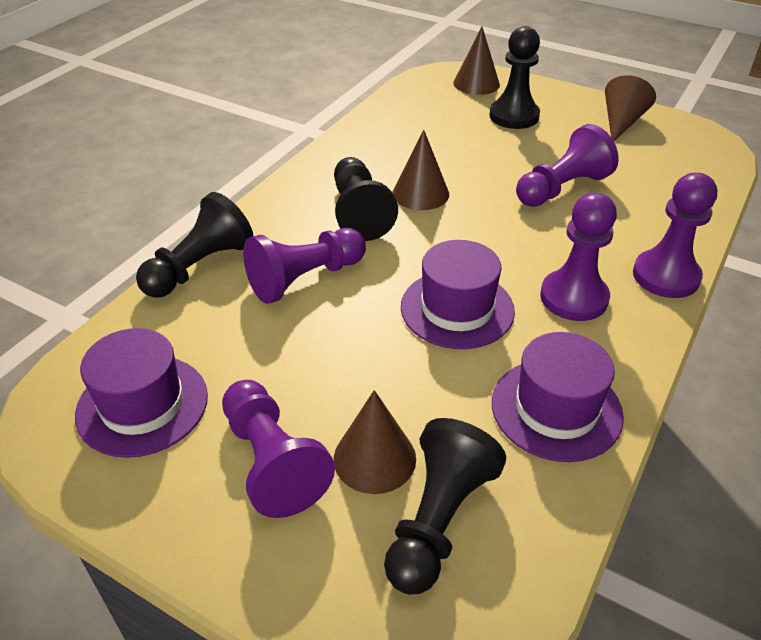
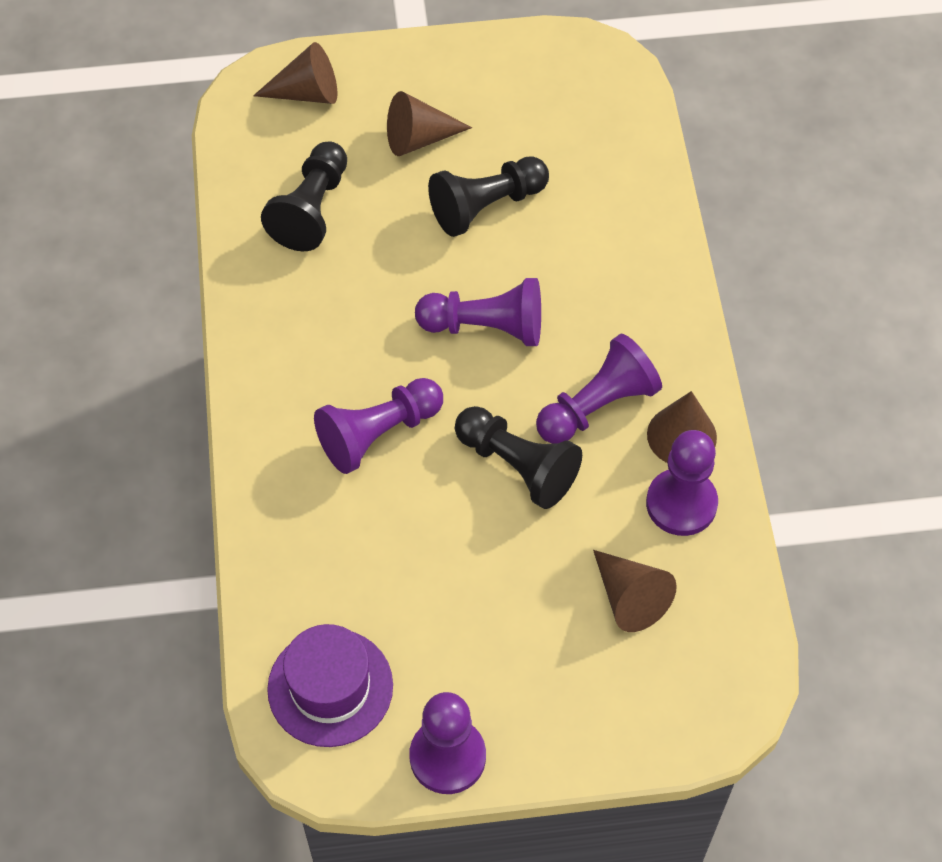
black pawn: [136,192,253,298] [334,157,398,241] [384,418,506,595] [489,26,540,129] = 4 -> [261,141,347,251] [428,156,549,237] [455,406,582,509] = 3
purple hat: [75,328,208,458] [401,240,515,349] [492,332,624,462] = 3 -> [267,624,393,747] = 1

